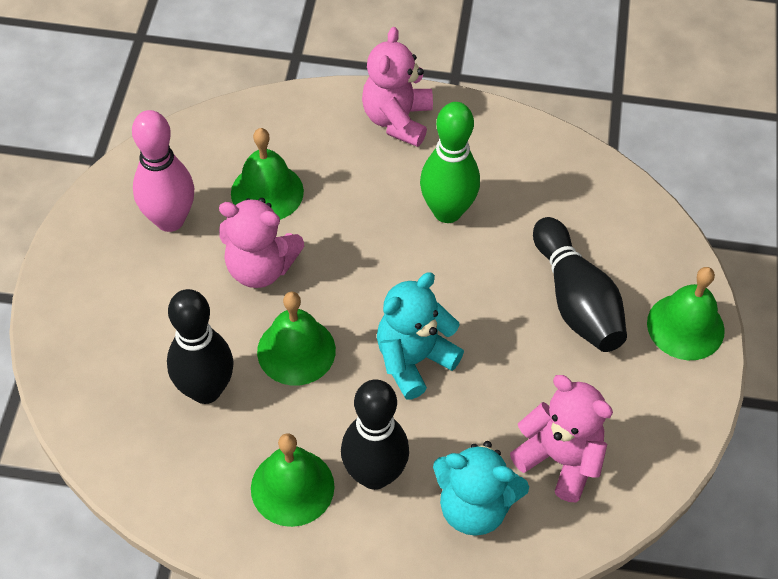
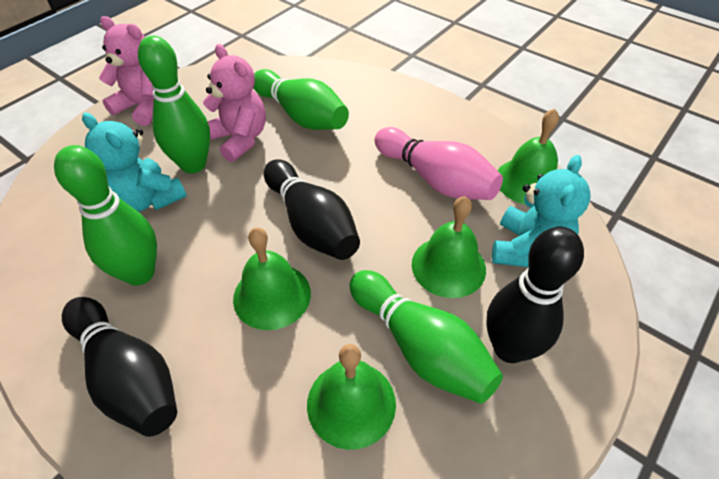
green bowling pin: [420,102,480,223] = 1 -> [54,145,157,286] [138,36,210,173] [253,69,349,130] [350,270,503,404] = 4
pink teddy bear: [219,198,304,288] [362,27,433,147] [510,375,613,502] = 3 -> [99,16,154,126] [203,44,266,162] = 2

